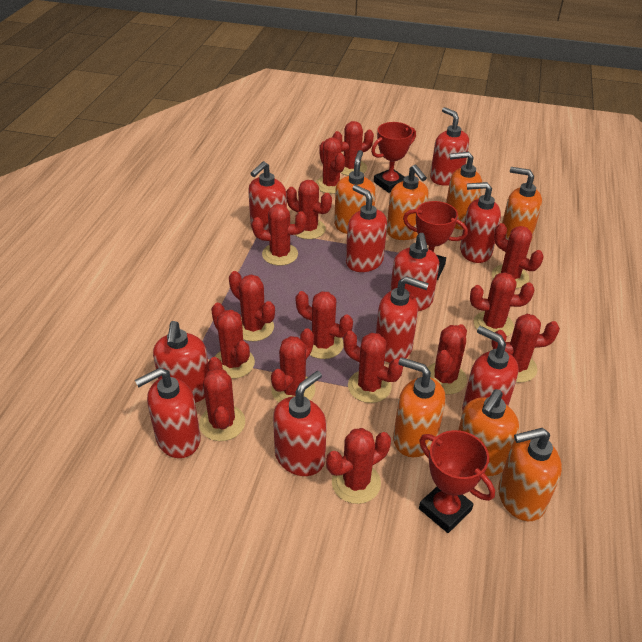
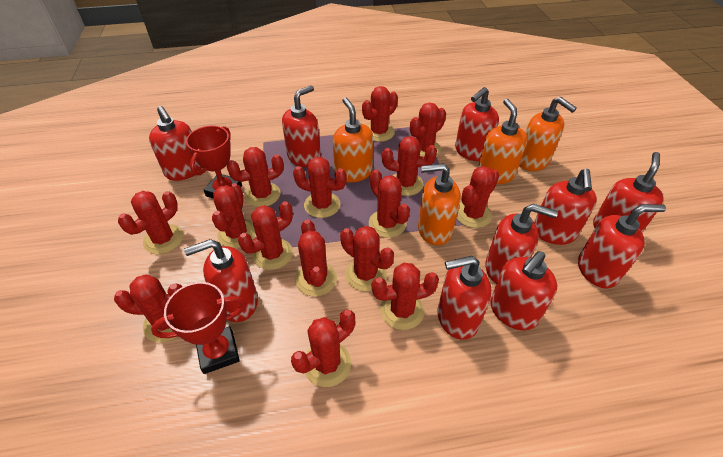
orange soap dispenser: [334,150,376,234] [387,165,429,240] [393,357,446,457] [446,151,482,230] [458,389,519,476] [498,428,562,521] [502,167,542,241] = 7 -> [333,98,373,182] [418,163,461,245] [478,99,527,184] [519,97,577,171] = 4
red trophy: [371,122,416,193] [403,201,468,280] [419,430,495,533] = 3 -> [151,282,246,374] [186,126,242,199] = 2

